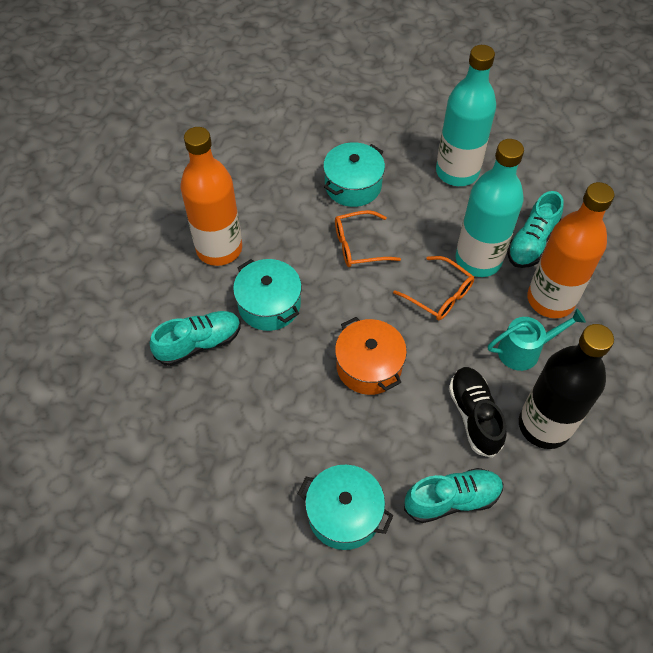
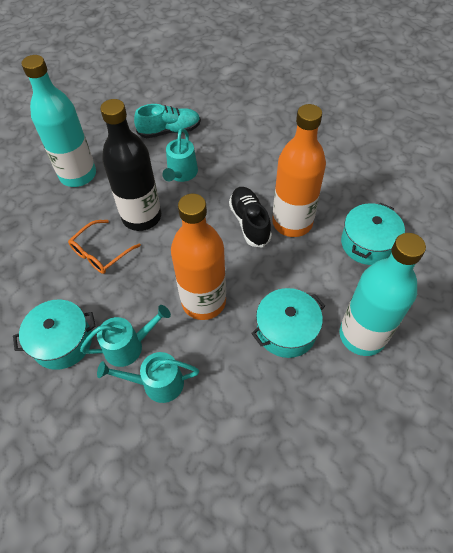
orange glasses: [335,210,401,267] [393,256,474,320] = 2 -> [68,220,141,274] = 1
orange pot: [335,317,407,395] = 1 -> none = 0
turquoise shoe: [150,311,241,366] [404,468,503,523] [507,191,564,268] = 3 -> [134,104,201,138] = 1
turquoise watering can: [488,309,586,371] = 1 -> [80,305,171,367] [97,352,199,403] [162,128,198,182] = 3

